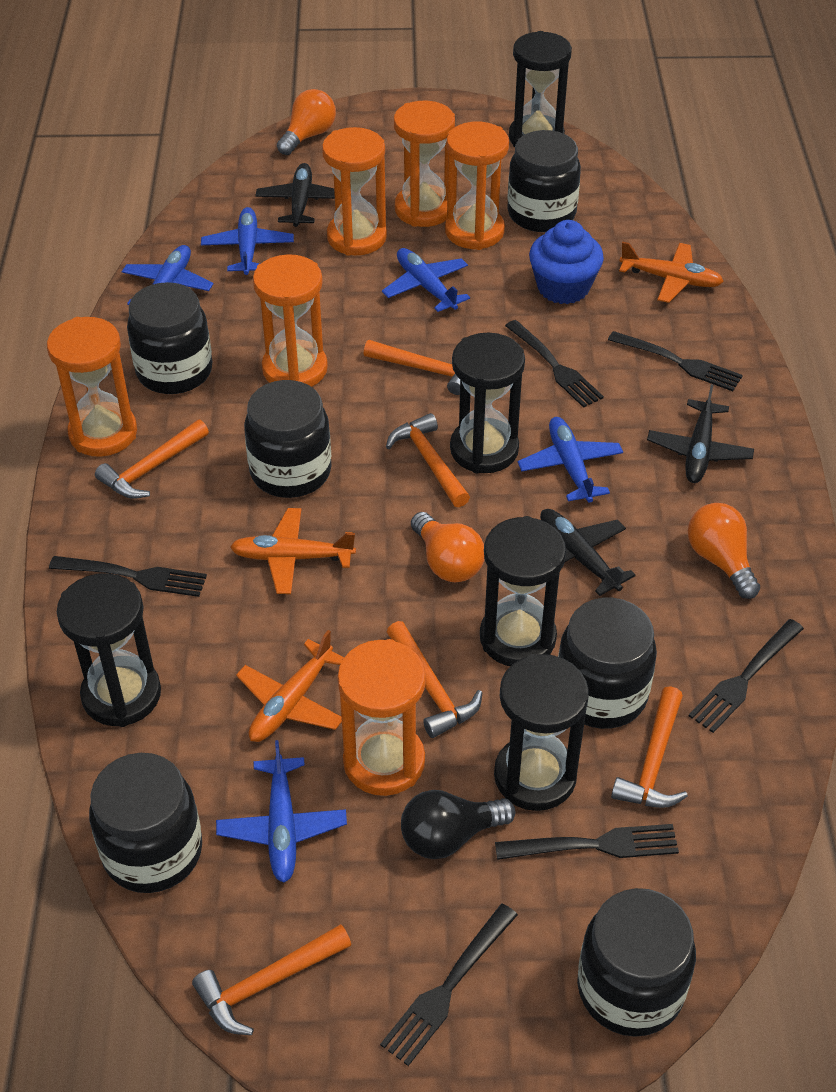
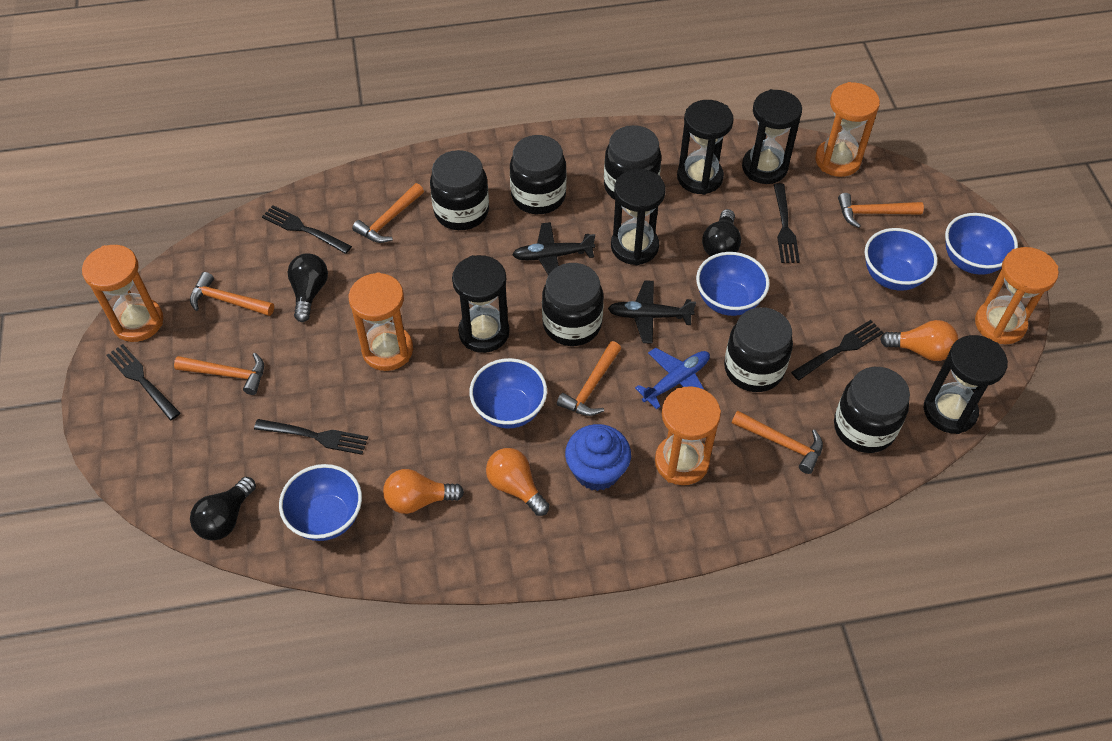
black fork: [49,556,207,597] [380,904,518,1066] [495,824,679,860] [505,320,604,408] [608,331,743,391] [689,619,804,733] = 6 -> [106,344,180,420] [254,419,368,455] [262,205,352,254] [774,183,800,263] [791,320,884,380] = 5
black light bulb: [401,790,515,859] = 1 -> [190,477,256,541] [288,253,328,322] [702,209,741,256] = 3
black plane: [255,163,335,227] [540,509,636,596] [647,384,754,483] = 3 -> [512,222,595,275] [608,280,696,344] = 2
blue bowl: none = 0 -> [279,464,362,541] [469,358,547,429] [696,252,770,316] [865,228,938,291] [945,213,1018,275] = 5
blue plane: [122,245,213,305] [201,207,294,275] [216,740,347,883] [382,248,470,312] [518,417,623,503] = 5 -> [635,347,710,410] = 1
orange hourglass: [47,317,137,457] [253,254,328,387] [322,127,387,256] [337,639,426,796] [394,101,455,227] [445,122,509,250] = 6 -> [82,245,163,342] [349,272,413,371] [655,386,721,485] [815,82,880,177] [975,247,1059,344] = 5
orange plane: [230,508,356,594] [236,630,344,742] [619,241,724,303] = 3 -> none = 0

